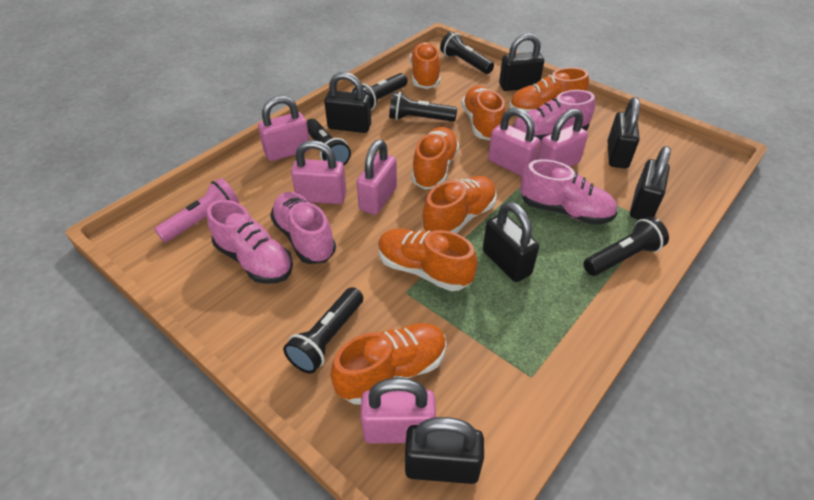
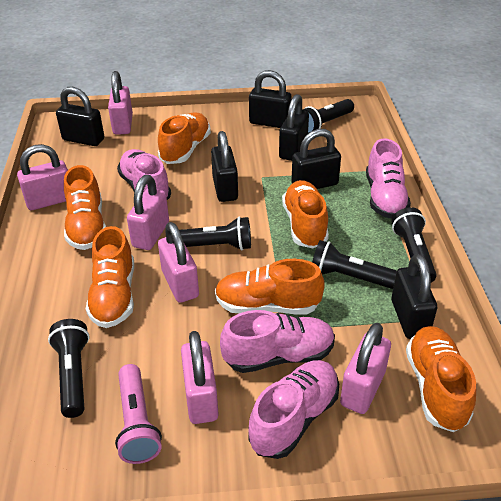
black flashlight: [283,287,363,374] [307,119,351,165] [352,73,407,110] [389,92,457,122] [440,31,494,74] [583,217,669,276] = 6 -> [48,319,90,418] [179,217,251,250] [303,99,354,133] [312,240,397,289] [391,207,437,283] = 5
orange shoe: [330,323,447,405] [378,228,478,291] [410,42,440,89] [411,127,459,189] [422,176,497,233] [462,86,506,140] [509,68,589,112] = 7 -> [64,165,106,250] [86,226,134,328] [158,112,211,164] [215,259,325,314] [282,180,329,248] [406,326,476,432] = 6

